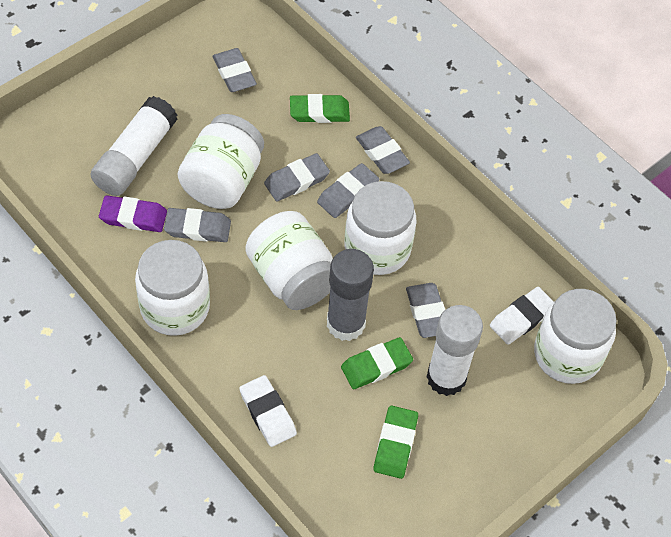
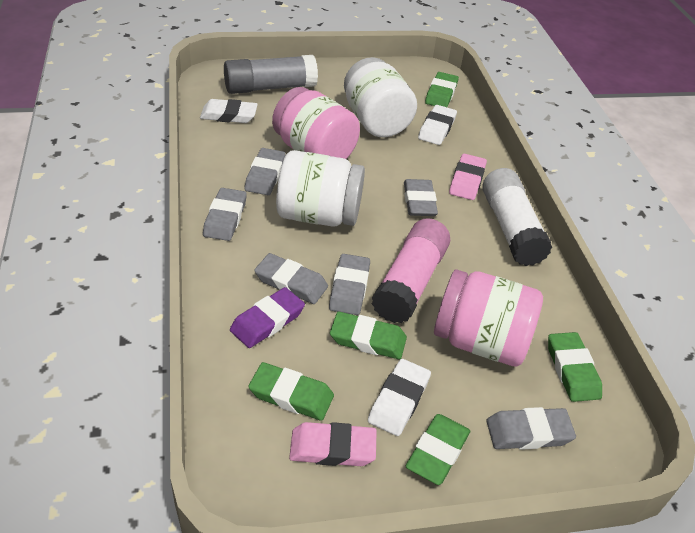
green eraser: [290,94,350,123] [341,337,413,389] [374,406,418,479] = 3 -> [248,362,334,421] [330,312,407,359] [406,414,470,485] [425,72,459,107] [548,332,602,402] = 5
pink eraser: none = 0 -> [289,422,377,466] [449,154,487,200] = 2
pink glue stick: none = 0 -> [372,218,450,323] = 1
pink jar: none = 0 -> [272,87,360,159] [434,269,543,367] = 2
white eraser: [239,375,297,447] [490,287,554,345] = 2 -> [200,99,258,123] [368,359,431,436] [418,105,457,145] = 3
white glue stick: [90,96,177,196] [427,305,483,396] = 2 -> [482,168,552,266] = 1
white jar: [135,240,210,336] [178,114,264,209] [245,211,333,310] [344,181,416,275] [534,289,616,384] = 5 -> [276,150,365,227] [344,57,417,137] = 2

